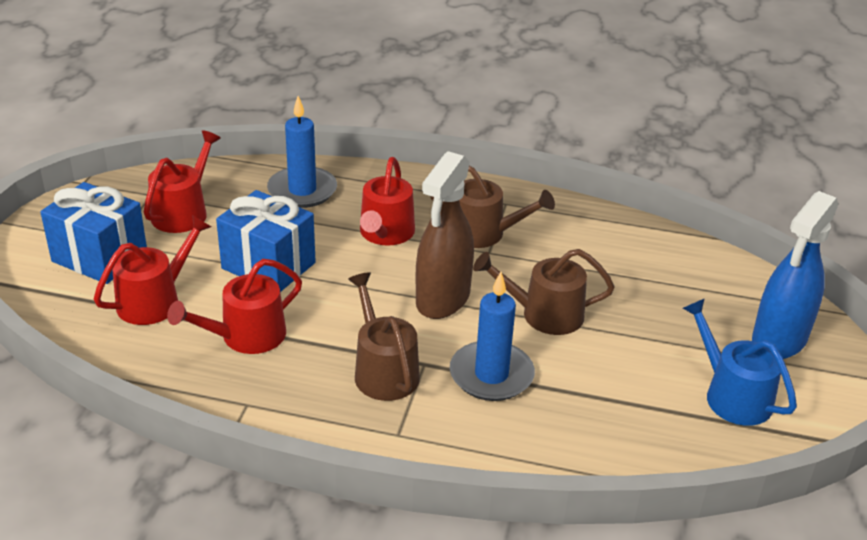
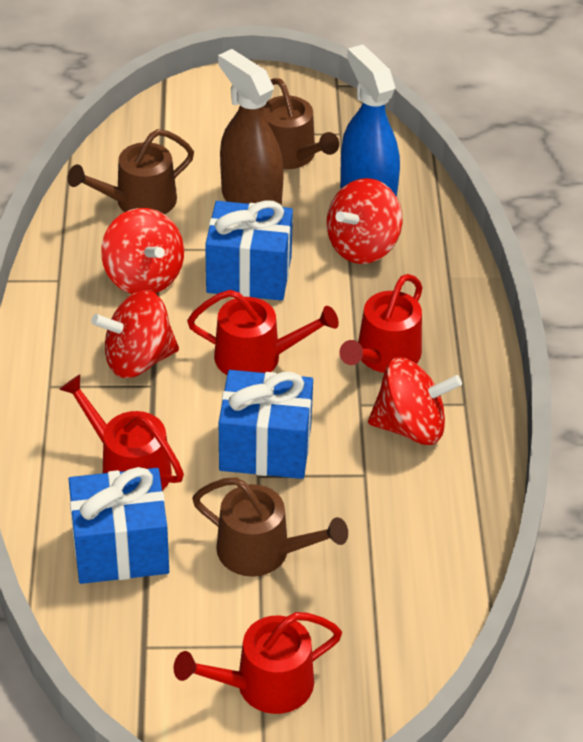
blue candle: [267,96,337,208] [450,272,535,401] = 2 -> none = 0
blue gift: [40,182,147,284] [216,190,316,292] = 2 -> [69,467,169,584] [205,200,293,301] [219,370,313,479] = 3
blue watering can: [683,298,797,426] = 1 -> none = 0
red spinning top: none = 0 -> [91,290,179,378] [101,208,184,294] [327,178,402,264] [368,358,462,445] = 4

